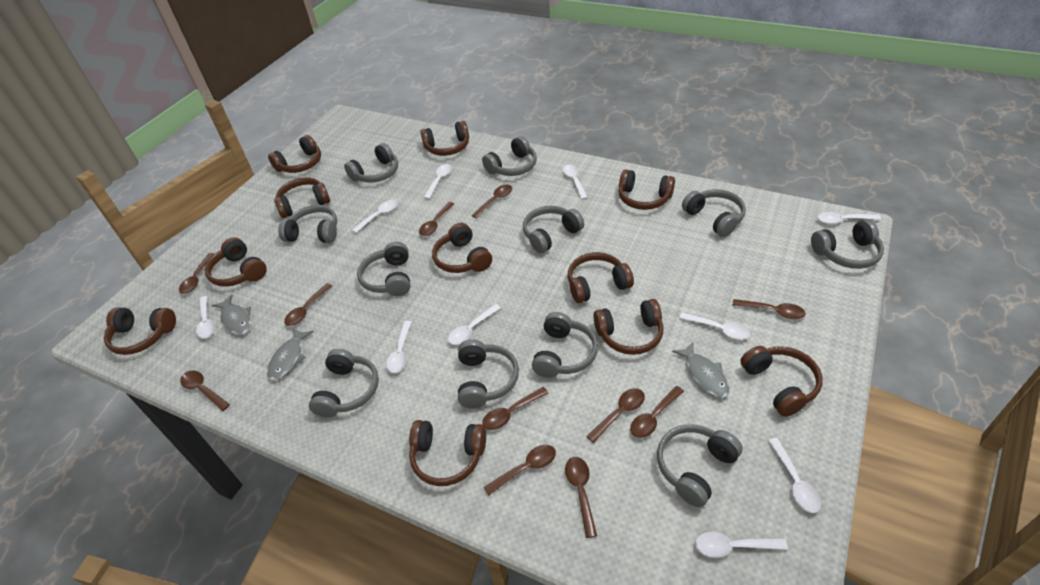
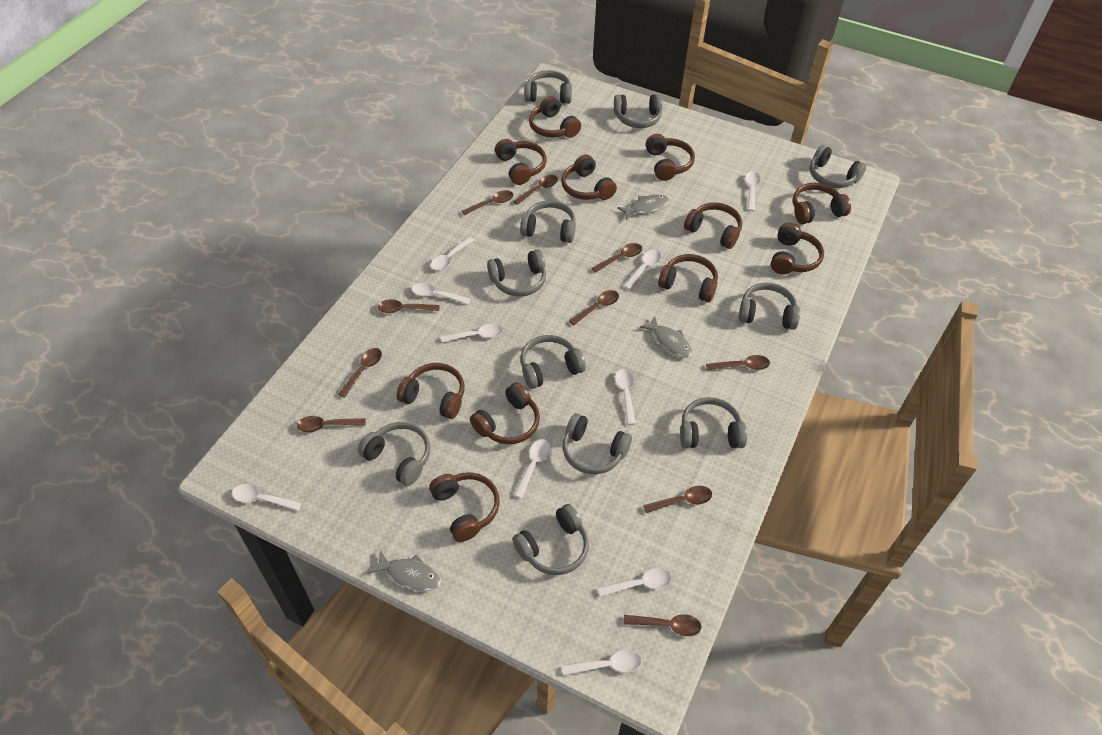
brown spoon: [179,253,214,294] [180,371,230,411] [284,283,332,326] [419,202,454,236] [471,184,512,218] [482,387,548,430] [483,445,556,496] [565,457,597,538] [586,388,645,443] [630,386,684,438] [733,299,806,319] = 11 -> [297,416,366,432] [338,348,382,398] [378,299,440,313] [462,190,513,215] [513,175,558,205] [569,290,619,326] [592,243,642,273] [623,614,702,636] [643,486,712,513] [706,355,770,371] = 10

